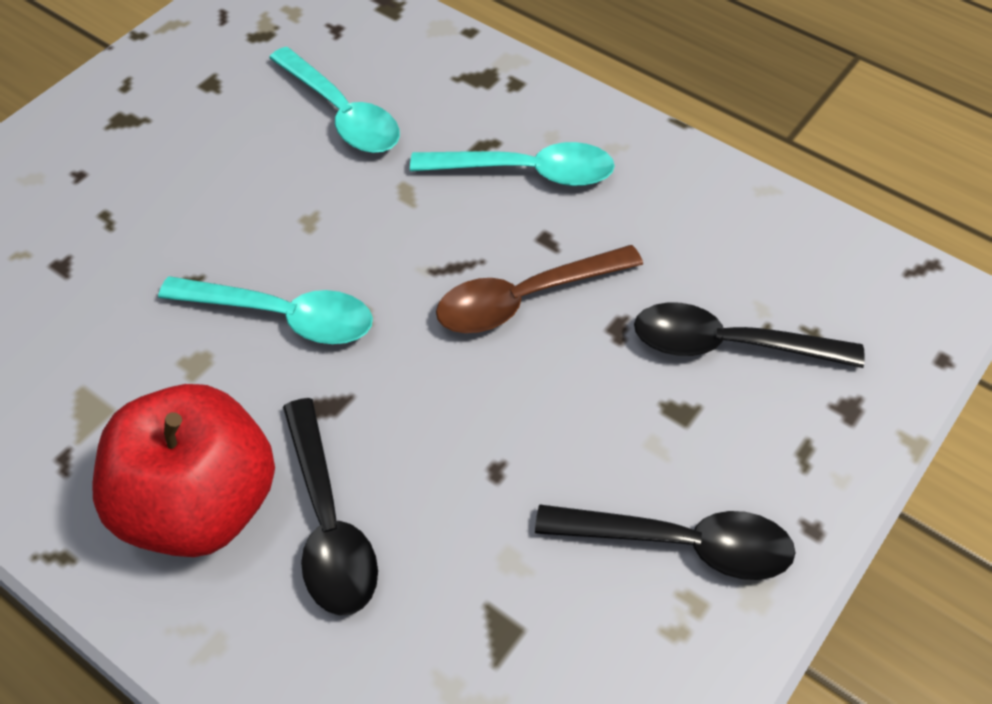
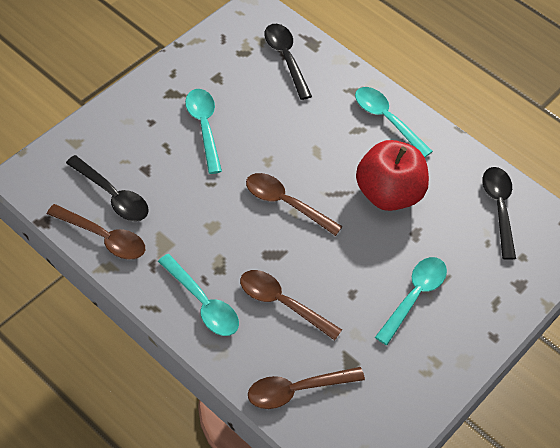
brown spoon: [436,245,643,333] = 1 -> [47,204,145,260] [240,270,342,340] [246,173,343,236] [248,367,365,409] = 4
turquoise spoon: [158,276,373,344] [269,47,400,153] [410,142,615,186] = 3 -> [158,254,239,336] [185,89,222,174] [355,87,433,157] [375,257,447,345] = 4

